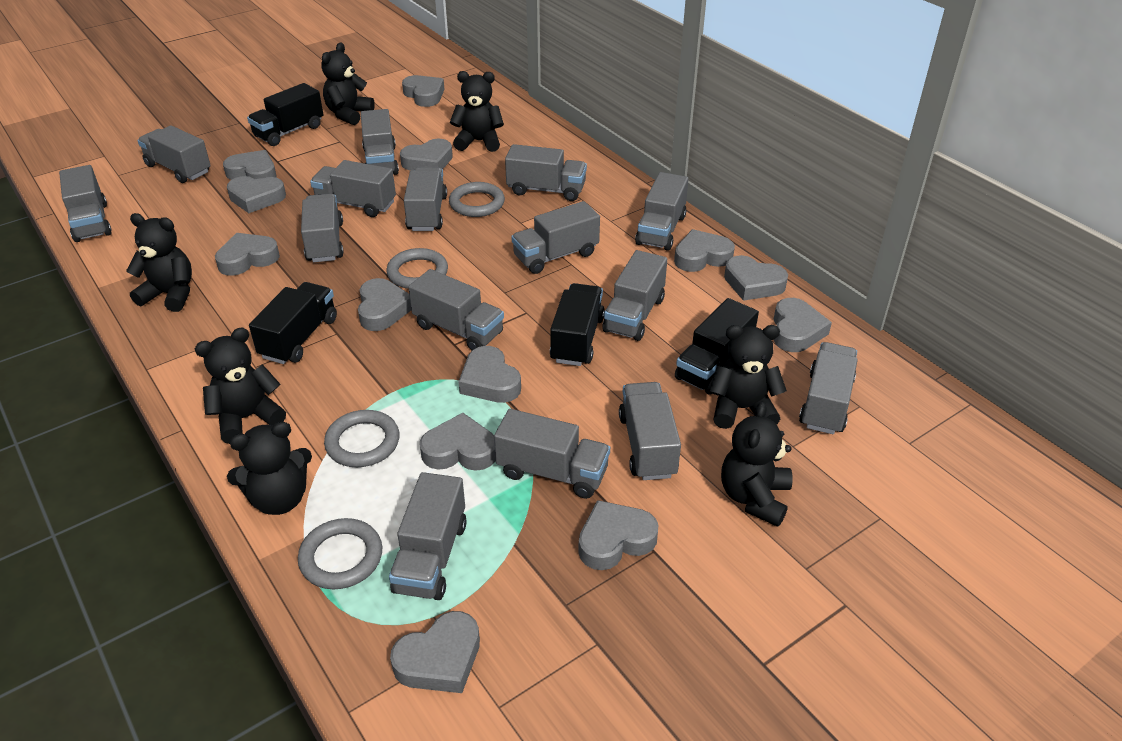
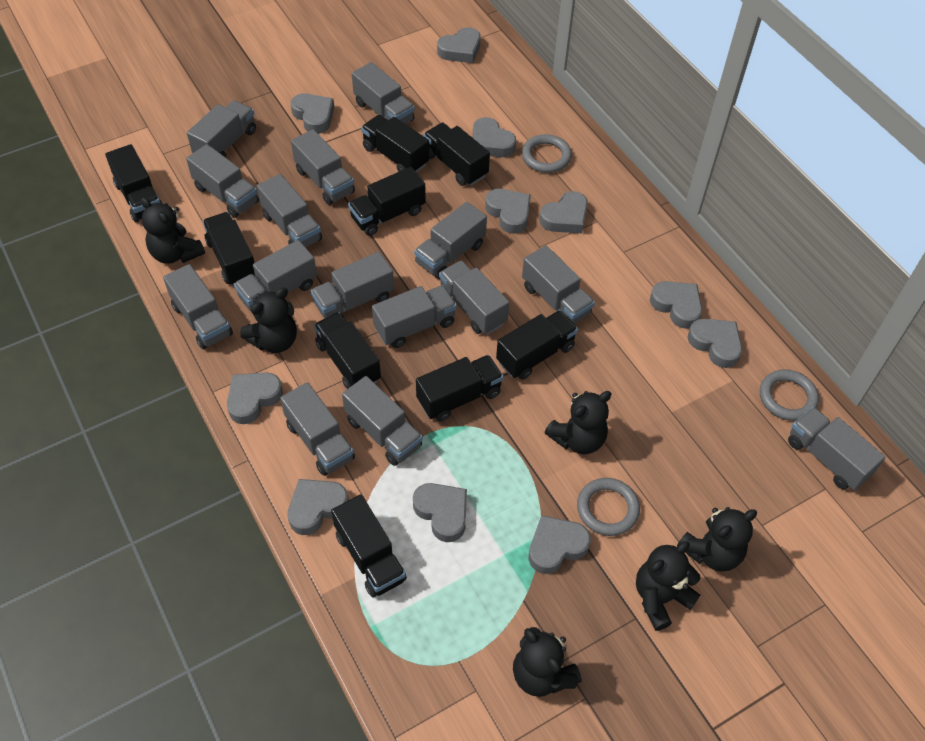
black teddy bear: [126,213,192,312] [195,328,286,444] [227,422,312,515] [321,42,375,125] [450,71,504,152] [709,325,787,429] [721,402,793,527] = 7 -> [141,197,205,264] [240,288,297,353] [513,627,582,697] [545,391,612,454] [636,541,701,631] [677,507,757,571] = 6
black truck: [247,83,324,146] [249,282,337,364] [550,283,605,366] [675,298,759,395] = 4 -> [105,144,162,223] [203,212,255,284] [314,312,381,389] [331,495,407,598] [348,167,426,236] [361,115,429,173] [416,355,504,422] [424,123,490,186] [496,310,578,380] = 9
grey heart: [215,233,280,276] [223,150,277,180] [227,176,286,213] [358,278,411,331] [390,611,480,693] [400,139,453,171] [402,75,444,107] [420,413,496,471] [458,346,521,403] [578,500,658,570] [674,229,735,272] [724,255,788,301] [774,298,832,352] = 13 -> [227,372,283,424] [287,479,349,535] [291,93,334,134] [413,483,467,542] [437,27,481,63] [473,117,516,157] [485,189,531,234] [528,515,591,574] [539,191,588,233] [650,281,702,329] [688,319,742,368] = 11
grey ring: [298,518,382,589] [324,410,399,467] [387,248,448,289] [449,182,505,217] = 4 -> [522,134,572,173] [577,478,640,536] [760,369,819,421] = 3

